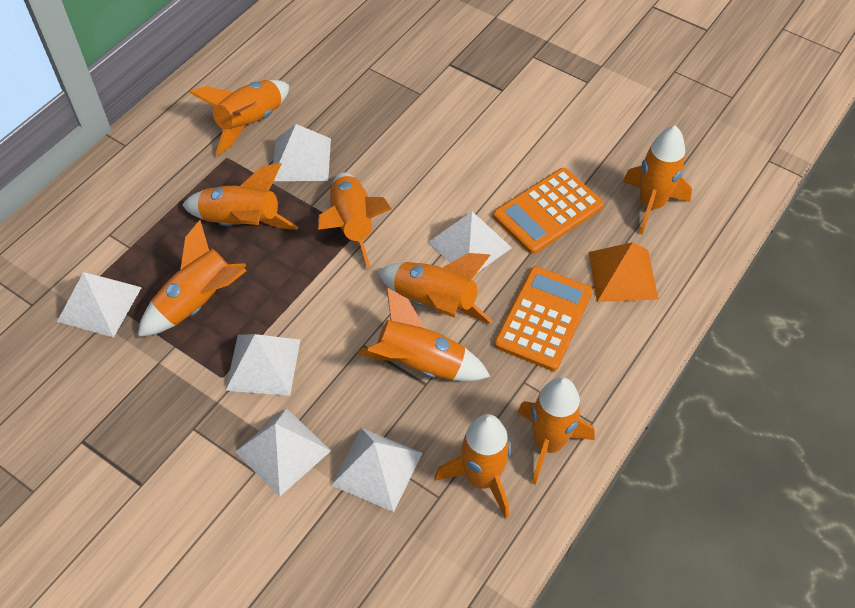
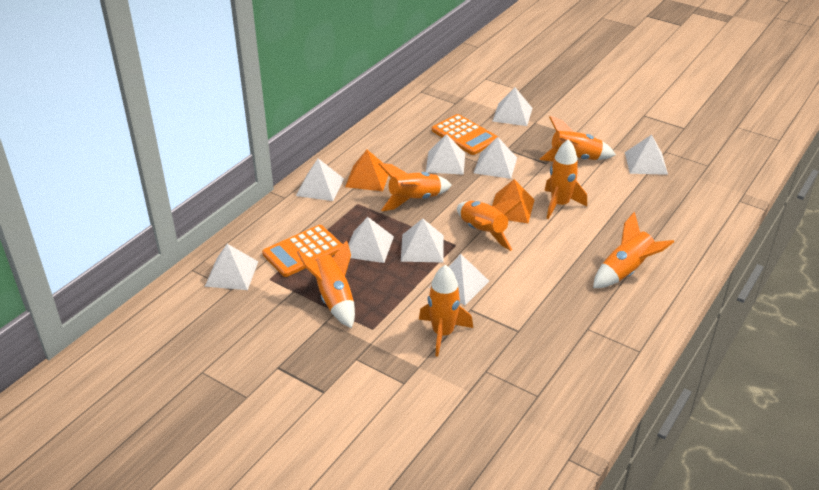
orange pyramid: [589,242,659,302] = 1 -> [345,150,388,191] [492,179,534,223] = 2
orange rocket: [138,220,247,337] [182,163,298,230] [189,80,289,156] [318,173,392,269] [358,287,490,381] [378,253,493,324] [435,414,511,519] [518,377,595,485] [623,125,692,235] = 9 -> [297,240,355,328] [378,163,452,211] [419,265,473,357] [457,199,522,251] [540,116,616,162] [544,139,587,219] [593,212,674,288] = 7
white pyramid: [57,272,142,338] [225,334,300,396] [235,408,331,496] [273,124,331,181] [331,428,422,512] [428,212,512,272] = 6 -> [205,244,258,290] [296,158,344,201] [348,217,394,263] [401,219,444,263] [426,134,465,175] [429,254,489,305] [474,137,517,179] [493,87,532,126] [625,135,668,175] = 9

